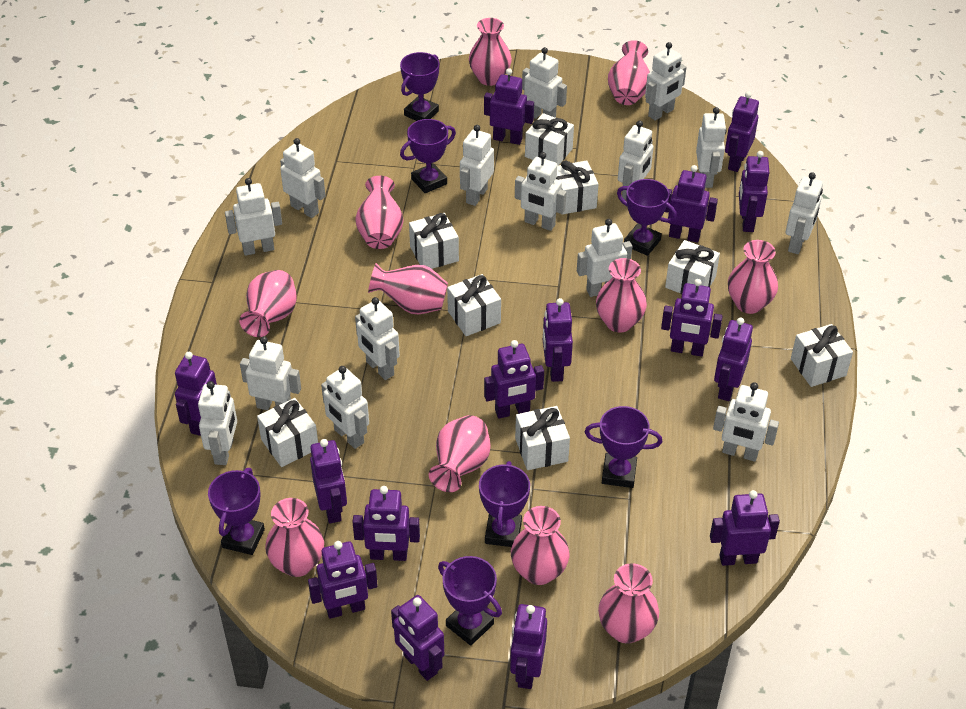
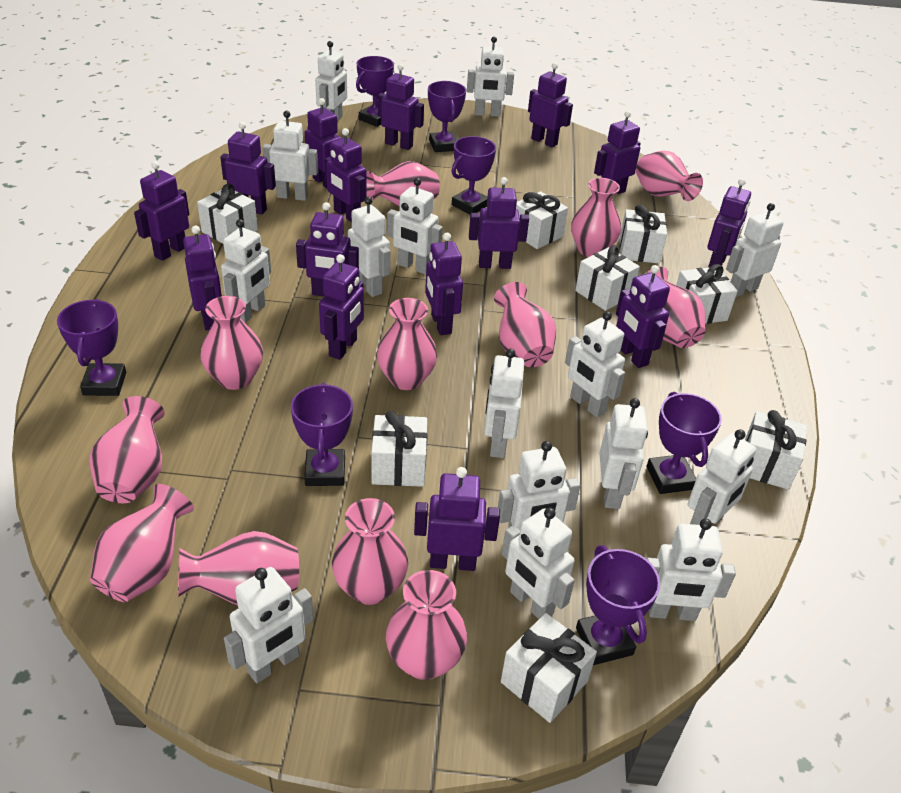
pink vase: [239,270,297,337] [265,498,324,577] [355,176,404,249] [368,263,448,314] [429,415,491,492] [469,18,512,86] [511,506,570,585] [596,258,647,333] [598,563,659,643] [608,40,650,105] [728,240,778,314] = 11 -> [89,396,165,503] [90,484,194,602] [178,531,299,605] [200,296,263,390] [332,498,408,605] [366,161,440,207] [377,298,437,390] [386,570,467,680] [494,282,556,367] [571,178,621,257] [636,151,703,201] [645,267,706,348] = 12

